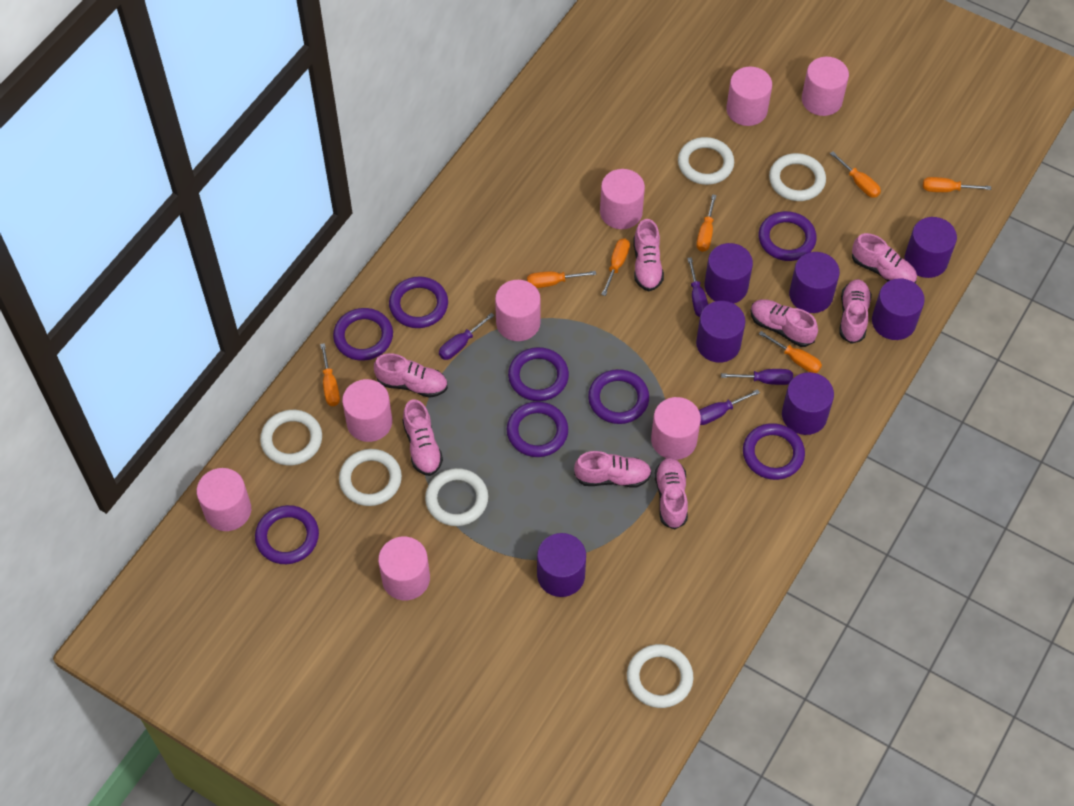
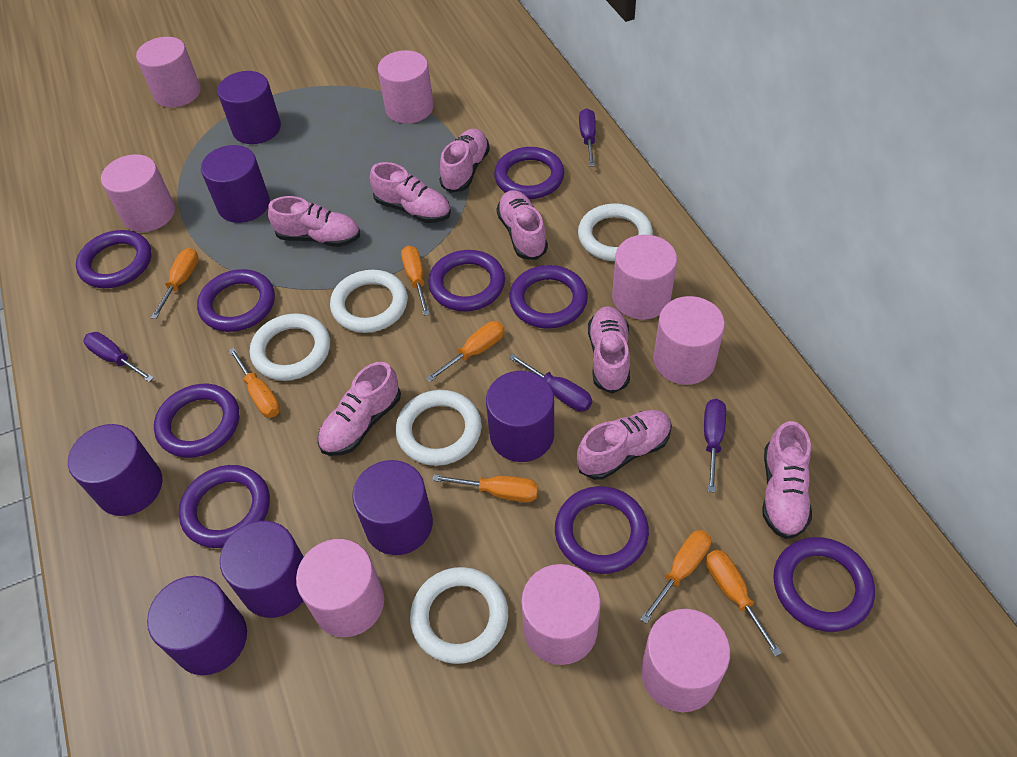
purple ring: [255,505,319,564] [333,308,393,361] [389,277,448,328] [507,401,568,457] [508,347,569,401] [588,369,649,424] [743,423,805,480] [758,211,817,261] = 8 -> [76,230,152,288] [154,384,239,458] [179,465,270,548] [197,269,275,332] [428,250,505,311] [494,147,565,199] [509,265,588,329] [555,486,649,574] [773,537,875,632] = 9
white ring: [260,410,322,466] [339,449,402,506] [425,468,488,526] [627,644,693,708] [678,137,734,185] [769,153,826,201] = 6 -> [250,313,330,381] [330,270,408,333] [395,390,482,466] [410,567,508,664] [578,203,653,261] = 5

